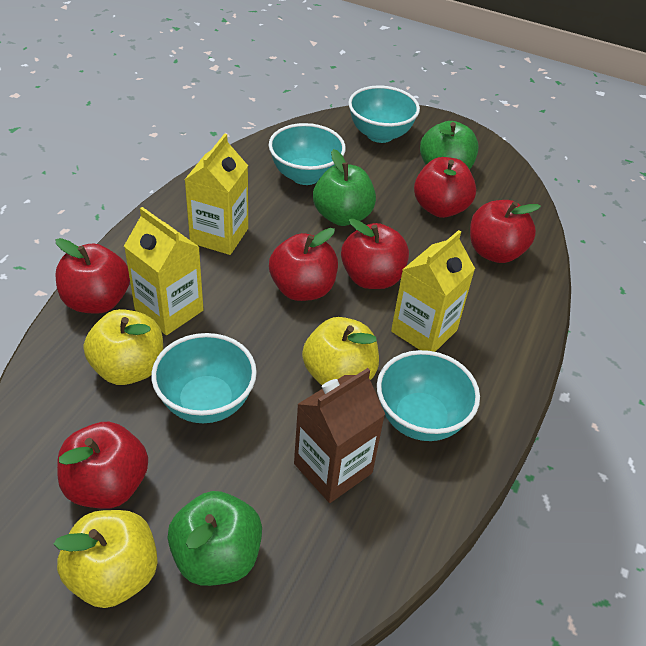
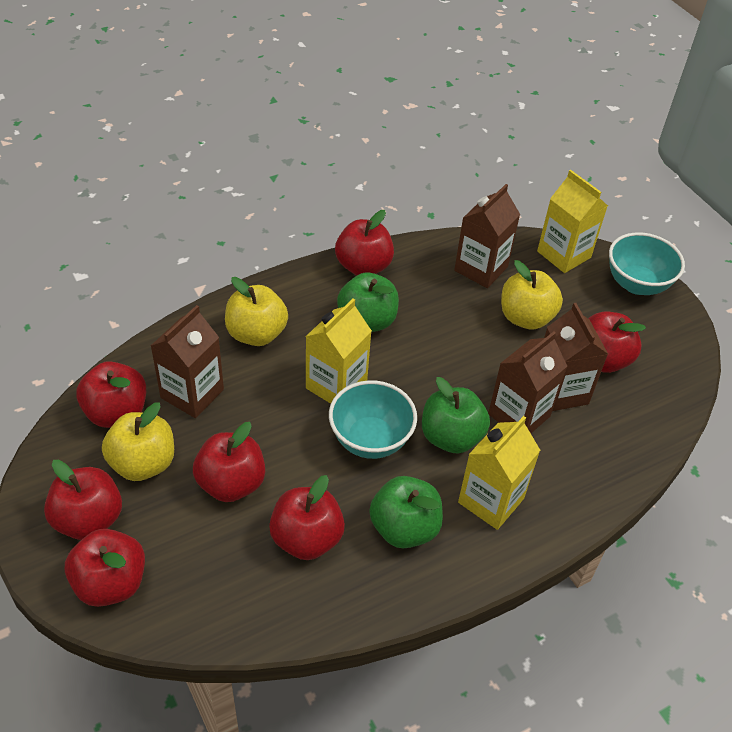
brown carton: [294,368,385,503] = 1 -> [151,305,224,418] [454,184,520,288] [488,331,567,433] [544,303,608,411] = 4
red apple: [56,238,130,314] [57,422,148,509] [269,228,338,301] [341,219,409,289] [414,157,476,218] [470,200,541,263] = 6 -> [44,460,122,540] [65,529,145,607] [76,361,146,428] [193,422,265,502] [269,475,345,560] [335,210,394,275] [588,311,646,373] = 7
turquoise bowl: [151,333,257,423] [269,123,346,185] [348,85,420,143] [377,350,480,441] = 4 -> [329,380,417,459] [609,232,685,295] = 2

